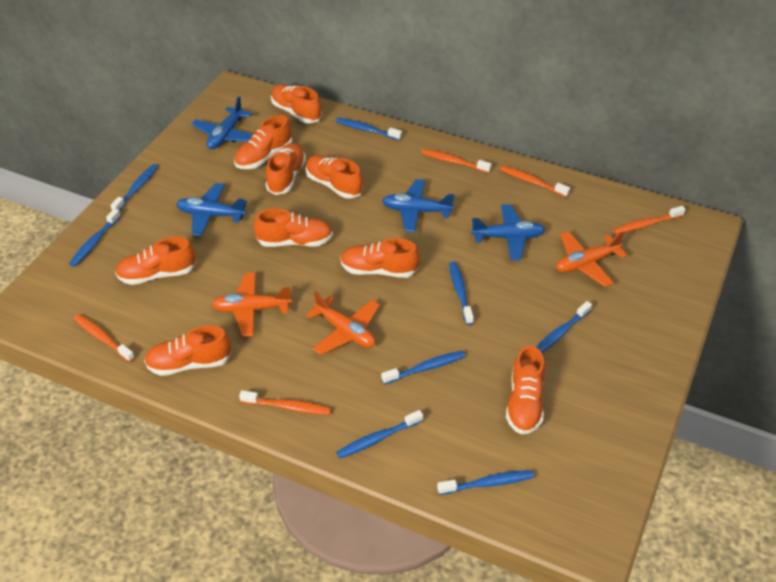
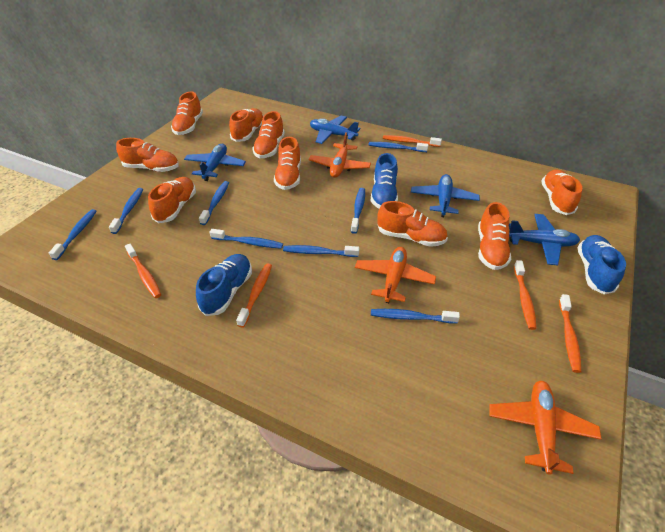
blue shoe: none = 0 -> [196,254,252,316] [371,153,398,208] [577,235,626,295] = 3

